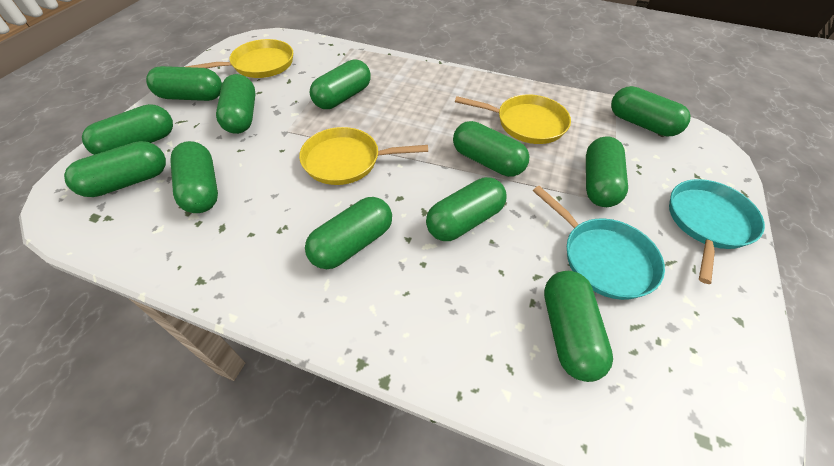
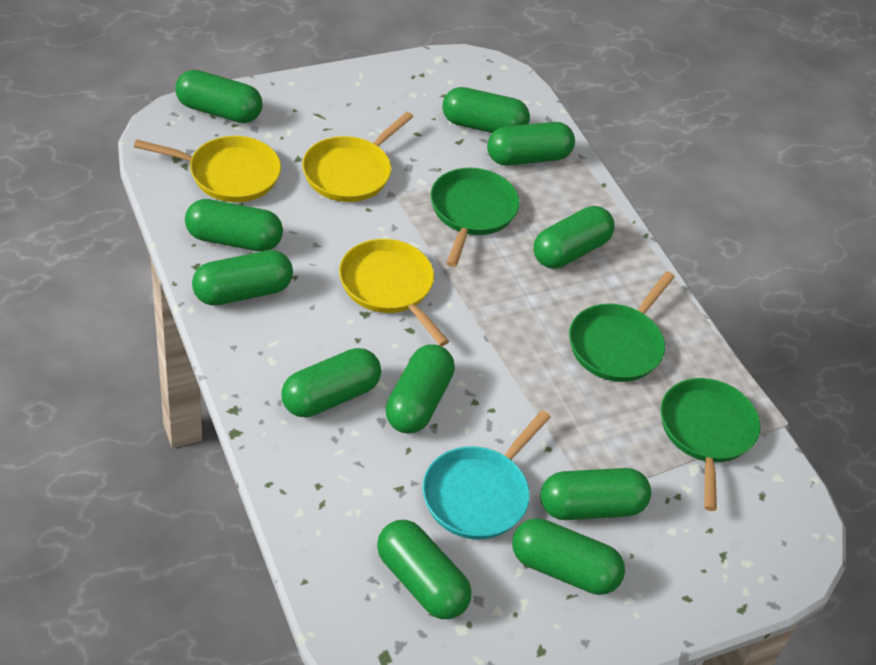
green capsule: [64,141,166,197] [82,104,173,155] [146,66,222,101] [170,141,218,213] [216,74,256,134] [305,197,392,269] [310,59,371,109] [426,177,507,241] [453,121,529,177] [544,271,613,382] [586,136,628,207] [611,86,691,136] = 12 -> [175,70,263,123] [185,199,283,251] [192,250,293,306] [281,348,381,417] [377,520,472,619] [385,344,455,433] [442,87,530,133] [487,122,575,166] [512,518,625,595] [534,206,614,269] [540,468,651,520] = 11
green pan: none = 0 -> [431,168,520,267] [569,271,675,382] [661,378,761,511] = 3
turquoise pan: [533,186,665,300] [669,179,765,284] = 2 -> [423,410,551,540] = 1

